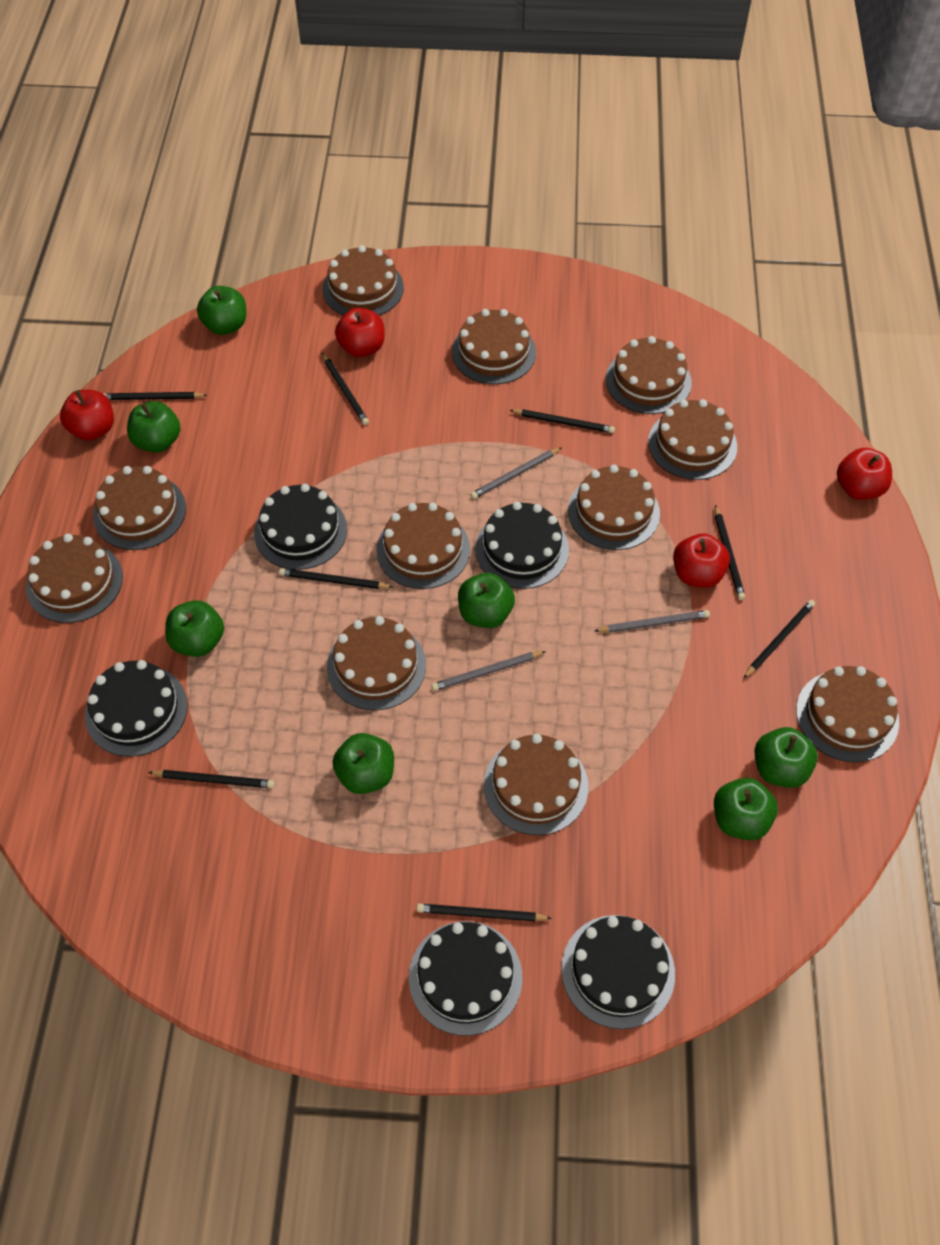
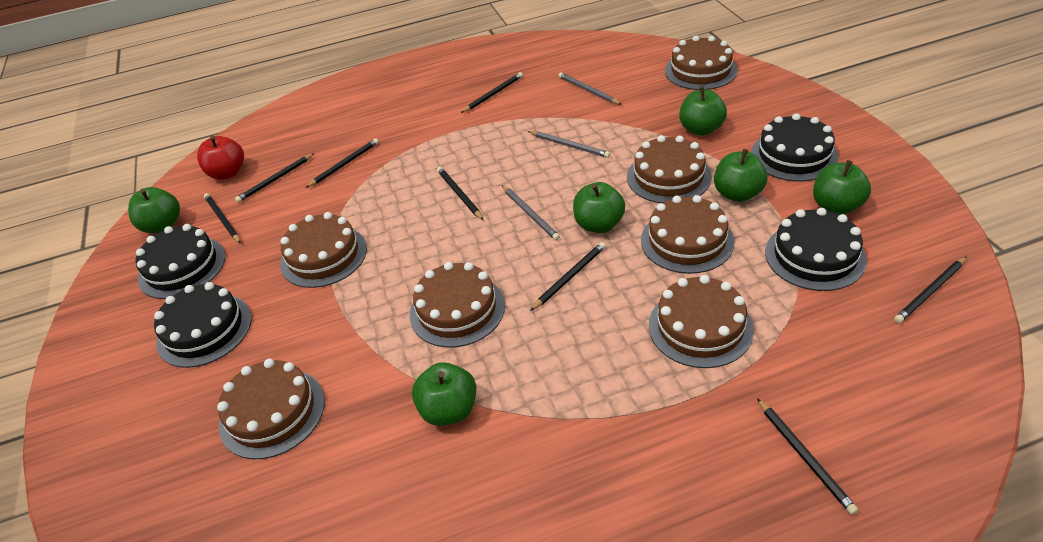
black cake: [85,660,188,757] [254,484,347,570] [409,921,522,1036] [475,502,569,589] [561,915,675,1029] = 5 -> [136,224,226,299] [154,282,252,368] [751,113,839,181] [765,208,867,291] = 4
brown cake: [26,534,123,623] [93,466,186,550] [322,245,404,315] [327,616,426,710] [376,502,470,589] [452,309,536,384] [484,734,588,835] [568,465,660,550] [606,336,692,414] [648,399,737,480] [796,666,899,762] = 11 -> [217,359,325,459] [280,212,367,288] [410,262,505,347] [627,135,712,203] [641,195,735,274] [649,275,754,368] [665,36,738,90] = 7
green apple: [127,401,181,453] [165,600,224,657] [197,286,246,335] [333,733,394,794] [458,573,515,628] [714,778,778,840] [754,727,818,788] = 7 -> [128,187,180,233] [412,362,476,426] [573,182,625,233] [679,86,727,136] [714,149,768,202] [813,160,871,215] = 6
red apple: [60,390,114,441] [335,308,385,357] [673,533,730,588] [837,448,892,500] = 4 -> [197,136,244,180] = 1

